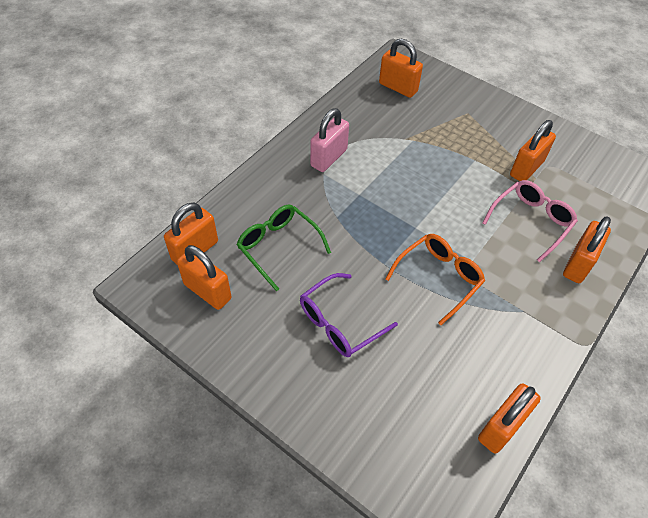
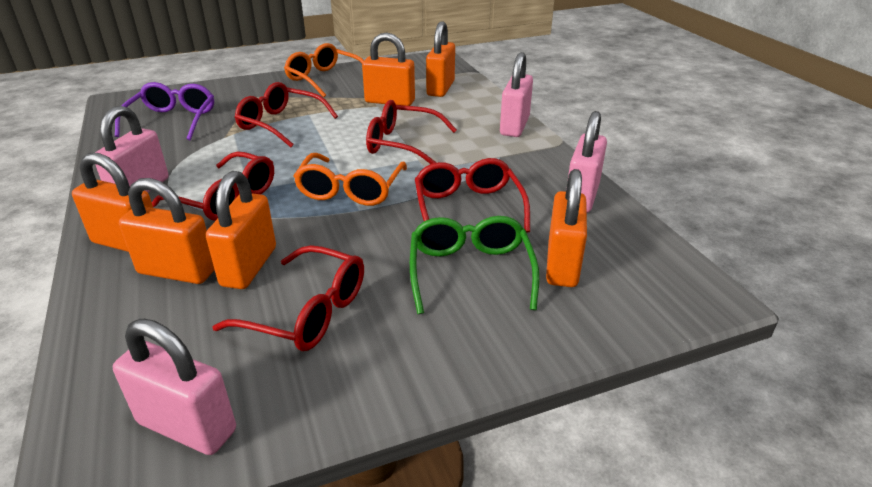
orange glasses: [386,234,485,325] = 1 -> [284,43,364,97] [294,153,407,206] = 2
pink glasses: [482,180,578,262] = 1 -> none = 0
pink padlock: [310,108,349,172] = 1 -> [95,106,169,192] [113,319,236,455] [500,52,533,137] [566,111,607,213] = 4
red glasses: none = 0 -> [152,151,274,221] [213,245,364,351] [235,82,338,147] [366,100,457,164] [415,158,530,232] = 5

